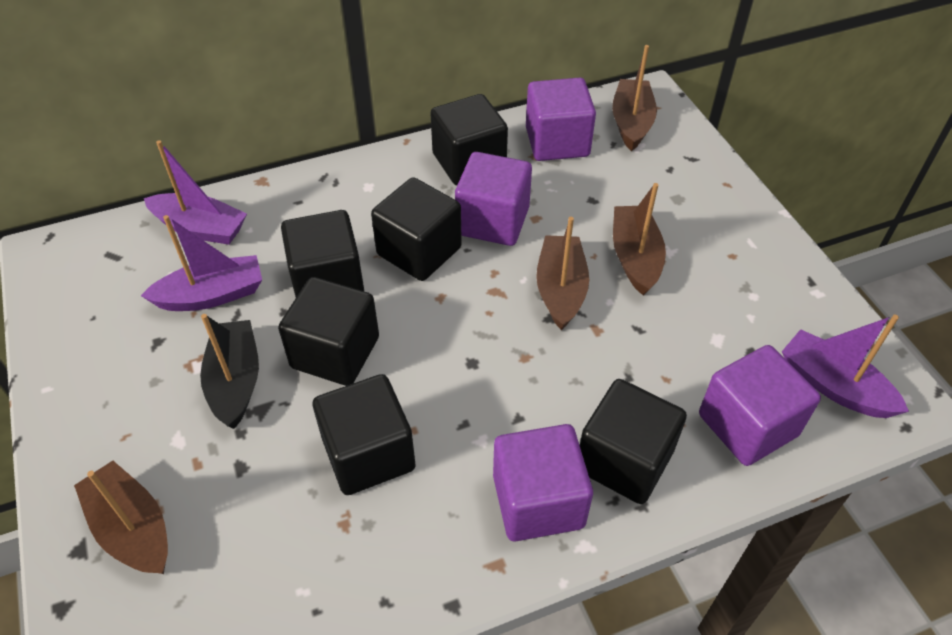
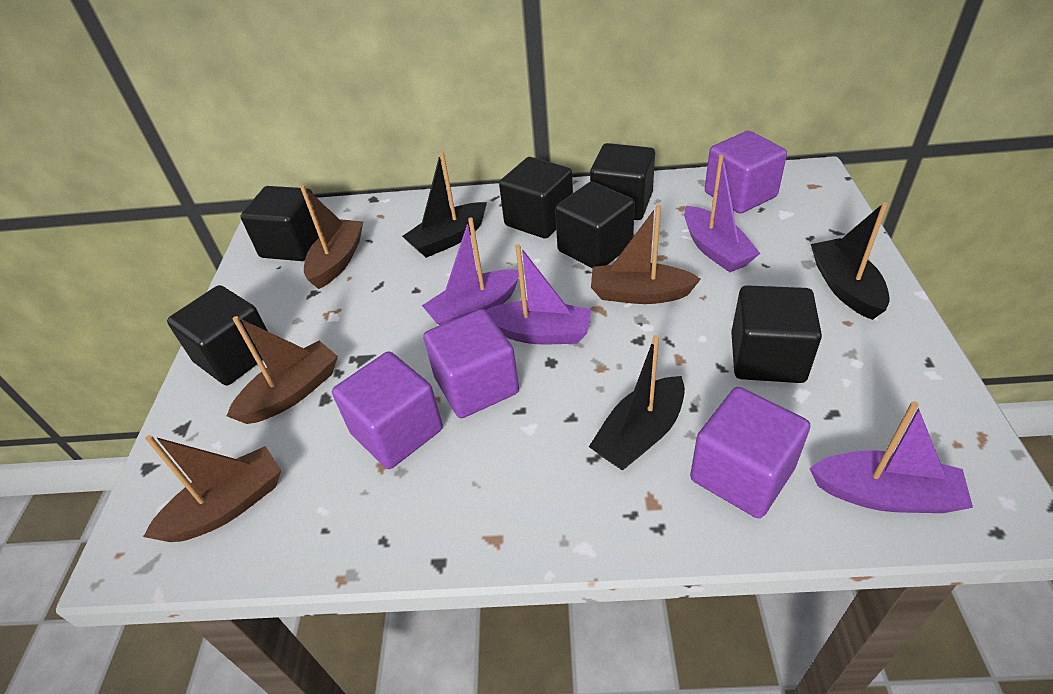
black boat: [200,314,259,429] = 1 -> [402,151,487,258] [589,335,685,471] [811,202,890,320] = 3
purple boat: [141,215,262,311] [144,140,247,245] [782,314,909,418] = 3 -> [422,217,519,326] [486,244,591,344] [684,155,760,272] [809,401,973,513] = 4

